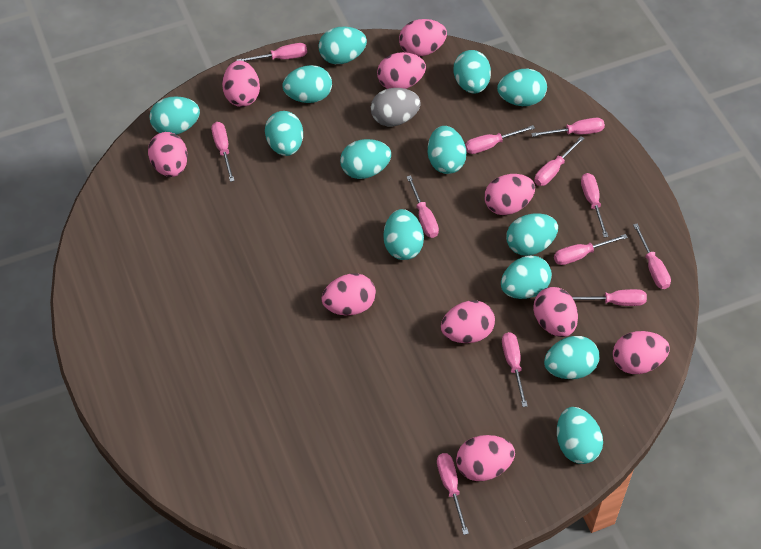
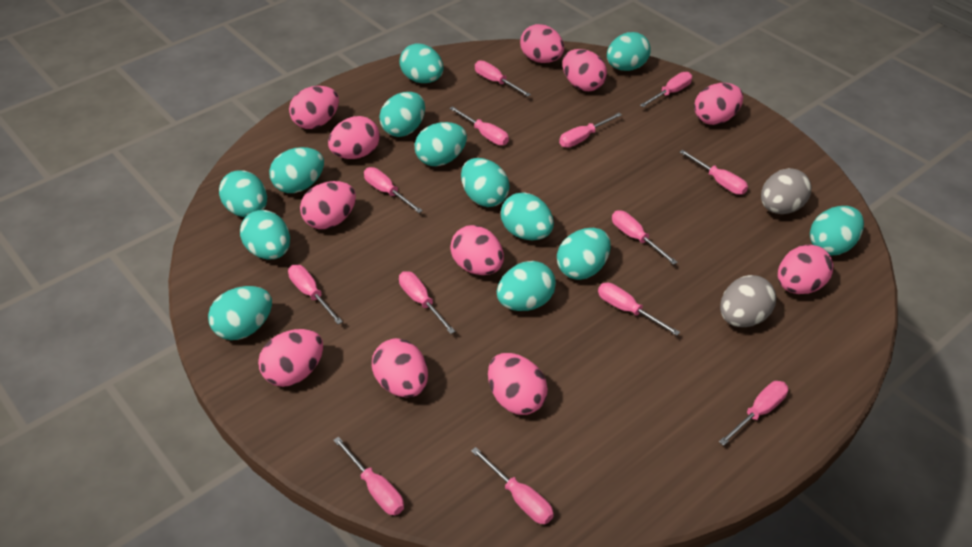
grey egg: [371,88,421,126] = 1 -> [720,275,776,327] [761,168,812,214] = 2
pink egg: [148,132,188,177] [222,60,260,107] [321,273,376,315] [377,52,426,89] [399,19,447,57] [441,300,495,343] [456,435,515,481] [484,174,535,215] [533,287,578,337] [613,331,670,374] = 10 -> [258,329,323,387] [289,86,339,129] [300,181,356,229] [328,116,380,159] [372,338,428,398] [450,225,504,275] [488,353,548,415] [520,24,564,63] [562,49,607,91] [694,83,743,125] [778,244,833,294] = 11
pink screwdriver: [211,122,235,182] [237,43,307,61] [407,175,439,238] [437,453,469,535] [465,125,535,154] [502,332,528,407] [531,118,605,137] [534,136,585,186] [554,234,628,265] [572,289,647,306] [581,173,608,237] [633,223,671,289] = 12 -> [288,265,343,325] [333,437,404,515] [364,167,423,213] [399,271,455,334] [449,106,509,145] [471,447,554,524] [475,60,531,97] [559,113,622,148] [598,283,680,336] [612,211,678,265] [640,72,692,107] [680,150,748,195] [719,381,788,446] = 13

